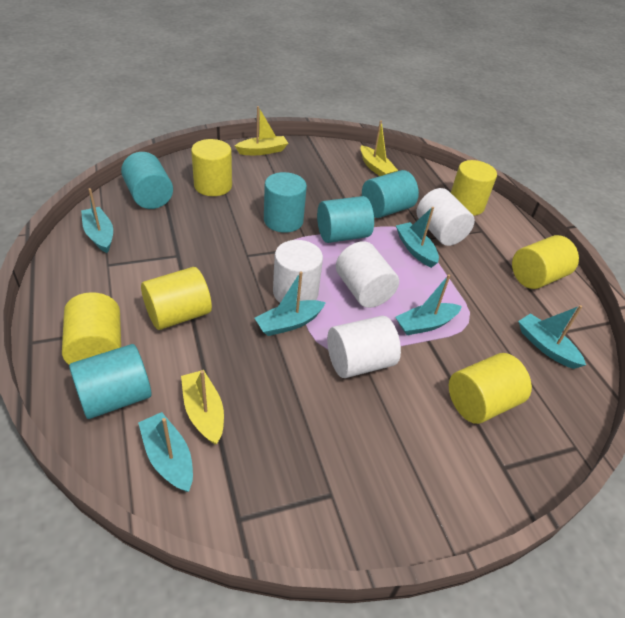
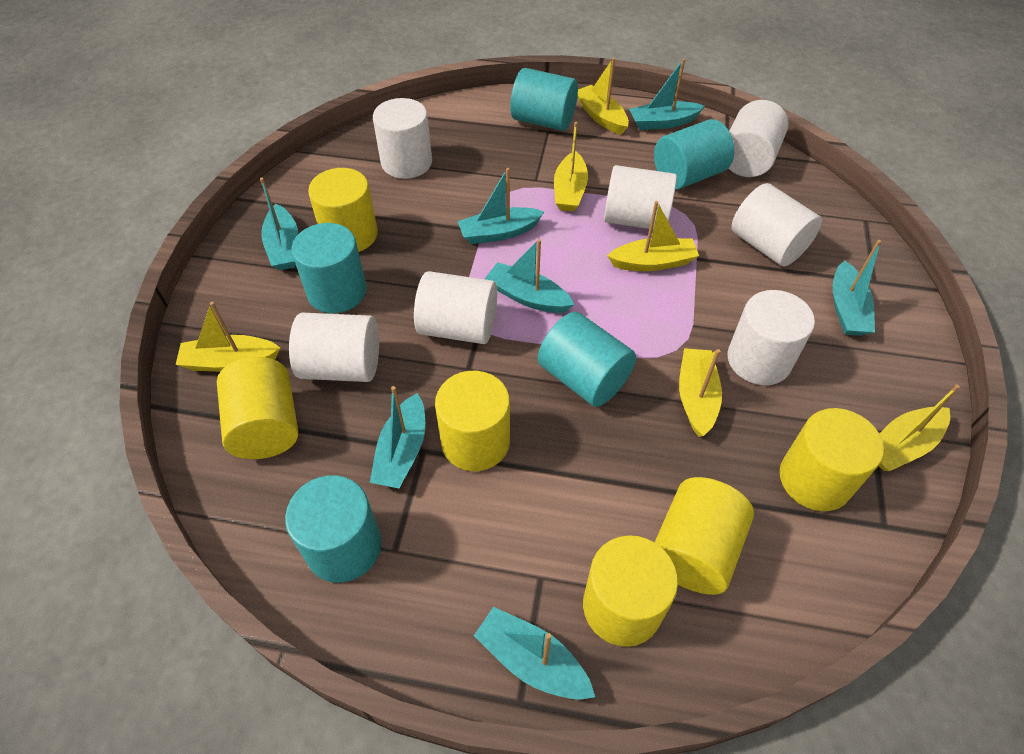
turquoise boat: [81,188,113,253] [138,412,193,492] [255,271,326,336] [395,274,462,335] [396,207,439,268] [518,305,586,369] = 6 -> [260,177,298,270] [370,386,425,488] [457,168,545,244] [474,607,595,700] [485,239,574,313] [629,58,705,130] [833,240,881,336] = 7
white cylinder: [273,240,323,303] [327,316,401,378] [336,241,399,308] [417,188,475,246] = 4 -> [289,313,379,382] [373,98,432,179] [414,271,497,344] [604,165,677,229] [727,290,815,385] [728,100,789,177] [731,183,822,267] = 7
yellow boat: [181,370,224,445] [235,106,288,155] [360,120,398,176] = 3 -> [176,302,280,372] [554,122,588,212] [577,58,629,135] [607,201,699,271] [679,348,722,437] [879,385,960,471] = 6

